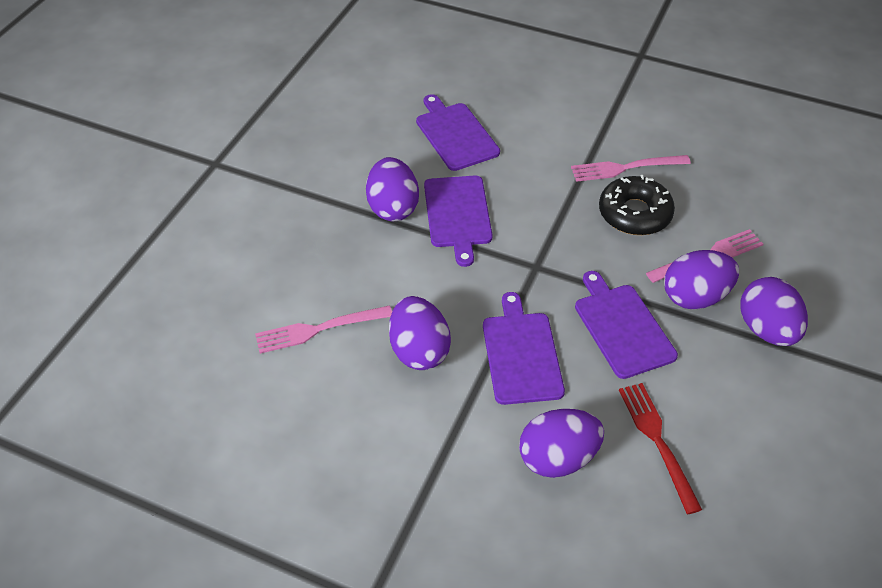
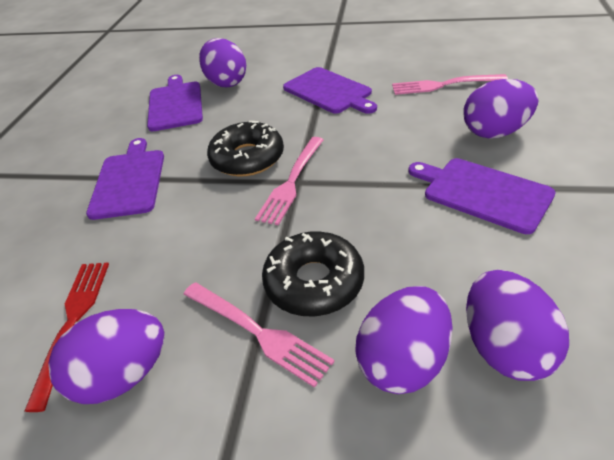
black donut: [599,175,675,235] = 1 -> [207,121,284,177] [262,232,364,316] = 2

